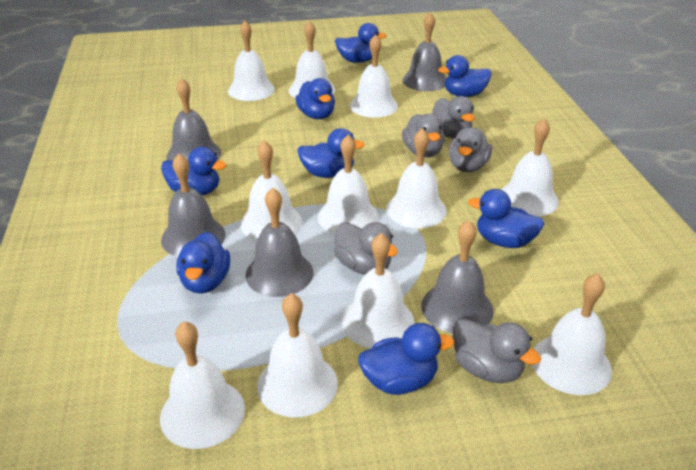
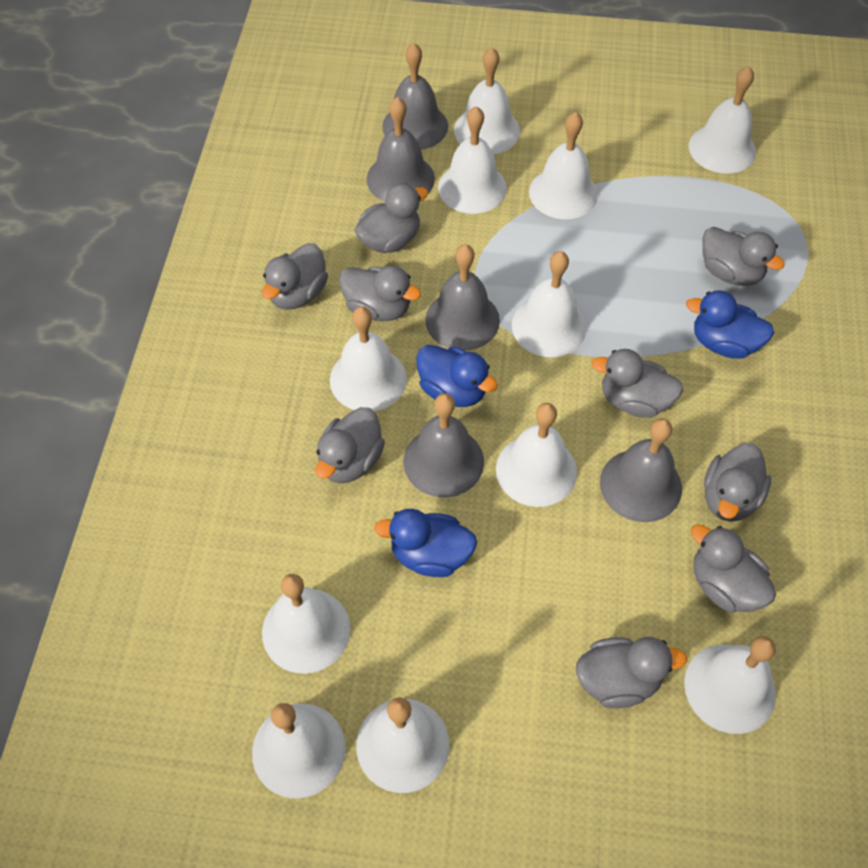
blue duck: [161,147,226,195] [176,232,230,294] [295,78,335,119] [297,128,365,178] [335,23,386,63] [358,323,454,395] [438,55,491,97] [468,189,544,248] = 8 -> [374,509,477,577] [416,345,498,407] [686,290,774,359] = 3
grey duck: [334,222,398,275] [402,114,445,157] [431,96,475,139] [449,127,492,172] [453,318,541,383] = 5 -> [262,243,328,310] [315,407,385,483] [339,265,421,321] [354,183,428,253] [576,637,687,708] [591,349,683,418] [691,524,776,612] [703,227,785,286] [704,443,771,522] = 9

